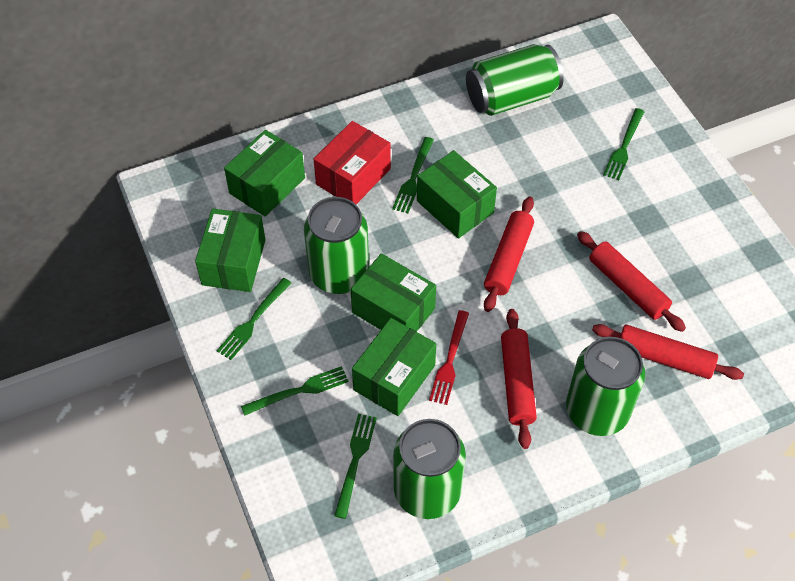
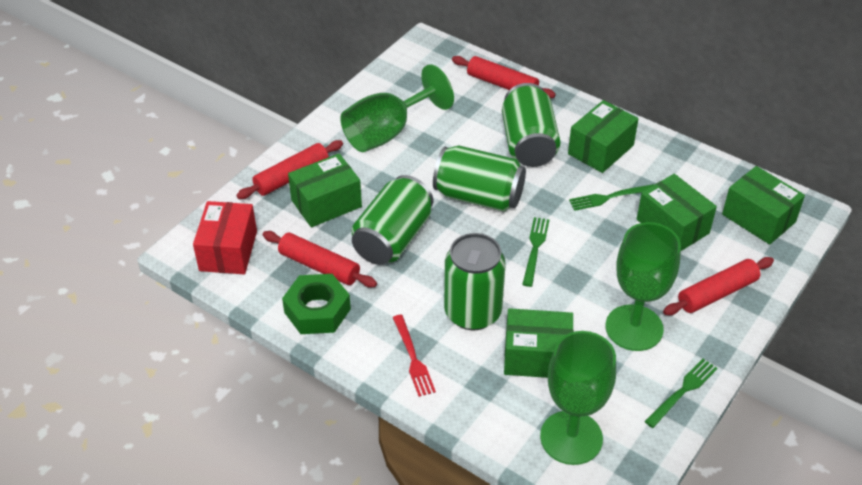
green fork: [217,278,291,360] [241,366,349,416] [334,414,377,519] [392,137,434,213] [603,108,645,180] = 5 -> [522,217,549,287] [569,184,654,211] [644,359,717,428] = 3
green goblet: none = 0 -> [340,64,454,152] [540,331,616,465] [605,222,681,351] = 3
green nut: none = 0 -> [282,274,351,334] = 1

